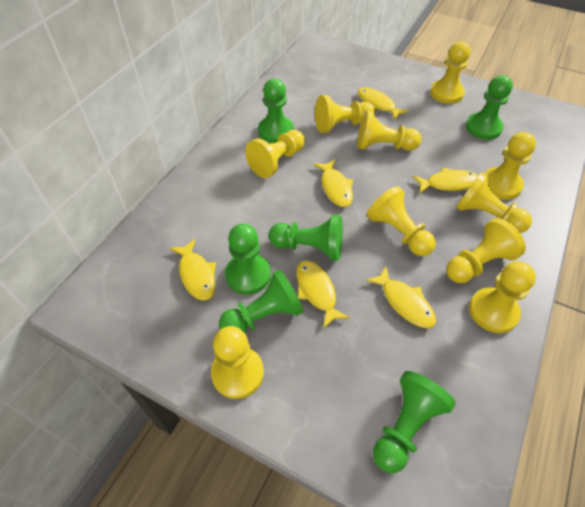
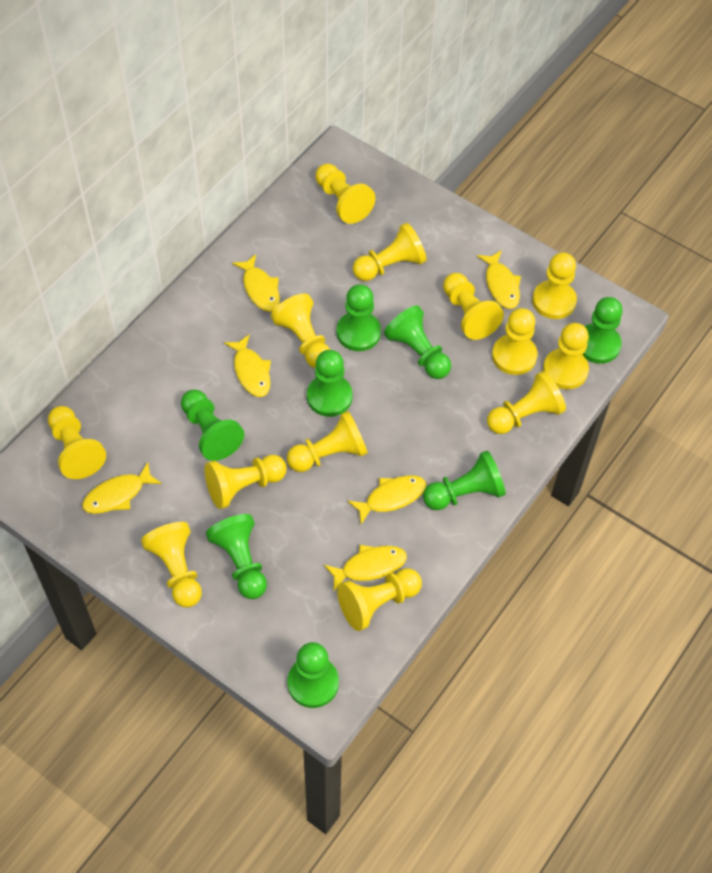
green pawn: [219,269,304,333] [225,224,271,295] [258,78,294,143] [269,215,343,260] [373,371,456,473] [466,75,513,140] = 6 -> [181,390,244,461] [206,514,267,599] [287,642,339,708] [307,350,353,417] [337,284,381,351] [384,305,451,379] [423,450,506,510] [582,297,622,364] = 8
yellow pawn: [211,326,264,399] [245,130,305,178] [315,95,375,133] [357,111,421,151] [367,186,436,256] [430,41,471,104] [446,218,526,283] [456,172,532,233] [469,262,536,333] [484,132,536,200] = 10 -> [48,406,106,479] [141,522,202,608] [205,455,287,509] [271,294,330,368] [287,411,368,472] [315,164,376,224] [337,568,422,631] [353,223,426,281] [443,273,504,340] [487,371,566,434] [492,308,537,375] [532,252,577,319] [543,323,589,389] = 13

